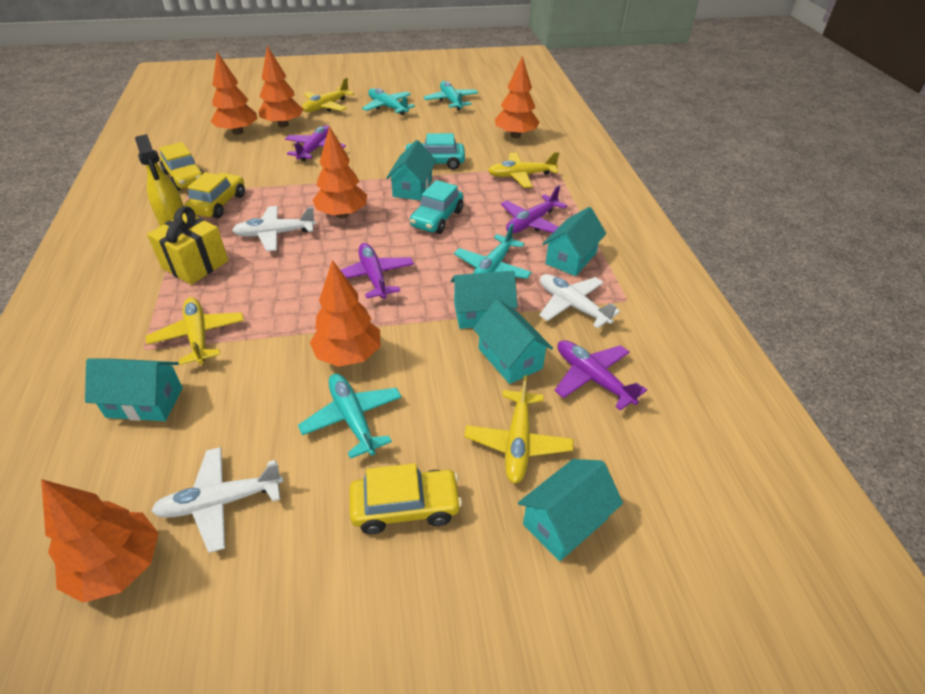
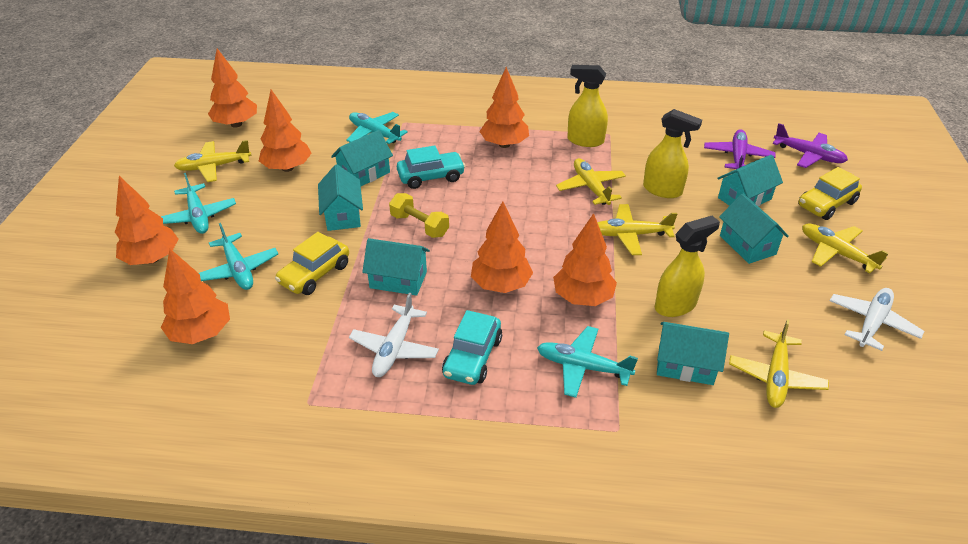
orange tree: [41,479,158,603] [210,52,257,135] [259,45,303,127] [310,260,380,367] [313,126,367,218] [495,56,539,138] = 6 -> [115,176,178,265] [161,249,230,344] [208,48,257,128] [259,89,312,172] [471,201,533,293] [479,67,529,148] [553,213,617,306] = 7
purple plane: [285,125,346,161] [341,243,414,299] [501,185,567,234] [554,340,647,411] = 4 -> [704,129,776,169] [773,123,848,168] = 2
white plane: [151,447,284,553] [232,206,316,251] [539,274,620,328] = 3 -> [349,293,439,377] [830,288,924,351] = 2
yellow car: [159,142,204,191] [185,172,245,218] [349,463,462,534] = 3 -> [275,232,349,295] [798,167,862,220] = 2
yellow dumbbell: none = 0 -> [389,193,449,238] = 1
yellow gift: [147,206,228,285] = 1 -> none = 0
yellow plane: [146,297,244,365] [302,77,355,112] [464,375,573,484] [488,152,559,188] = 4 -> [174,140,252,182] [556,158,626,205] [597,204,677,255] [729,319,829,408] [802,223,889,273] = 5
yellow spray bottle: [135,134,184,226] = 1 -> [567,65,608,147] [643,109,702,198] [655,216,720,317] = 3

